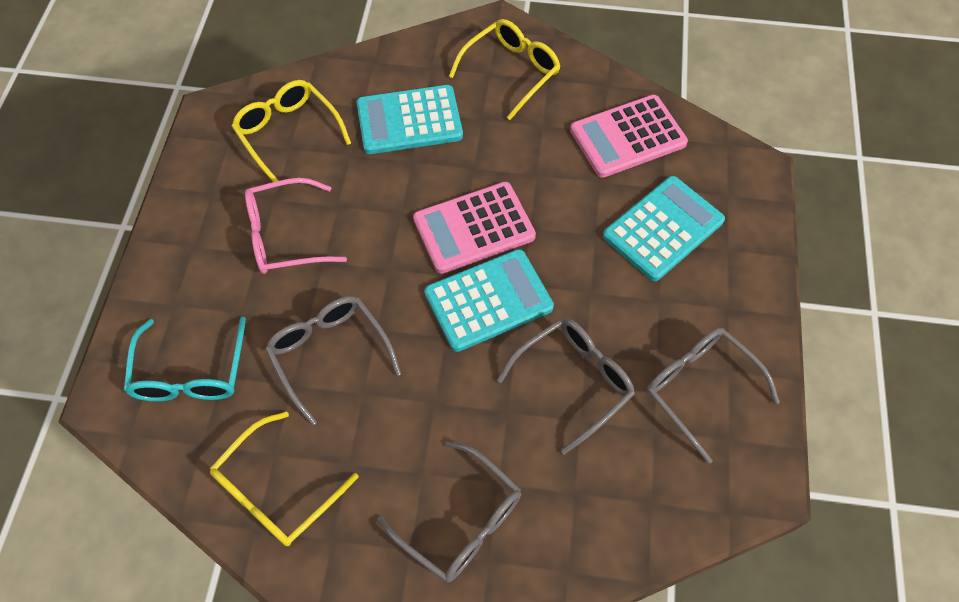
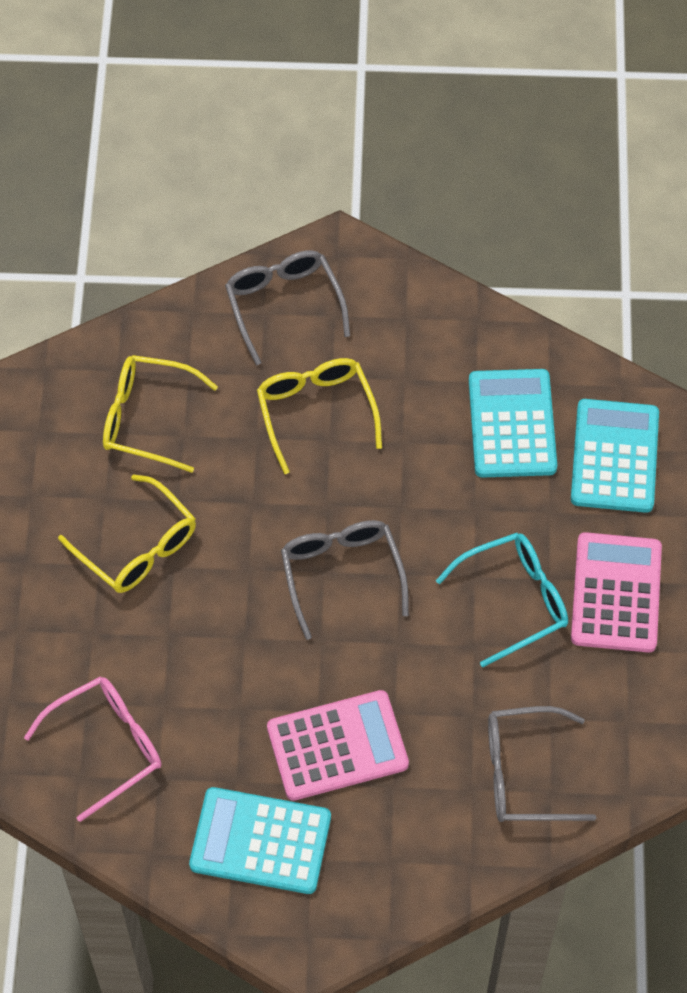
grey glasses: [265,296,401,426] [377,441,521,582] [497,318,635,455] [646,328,780,464] = 4 -> [225,250,350,365] [281,520,409,640] [488,706,596,822] = 3

